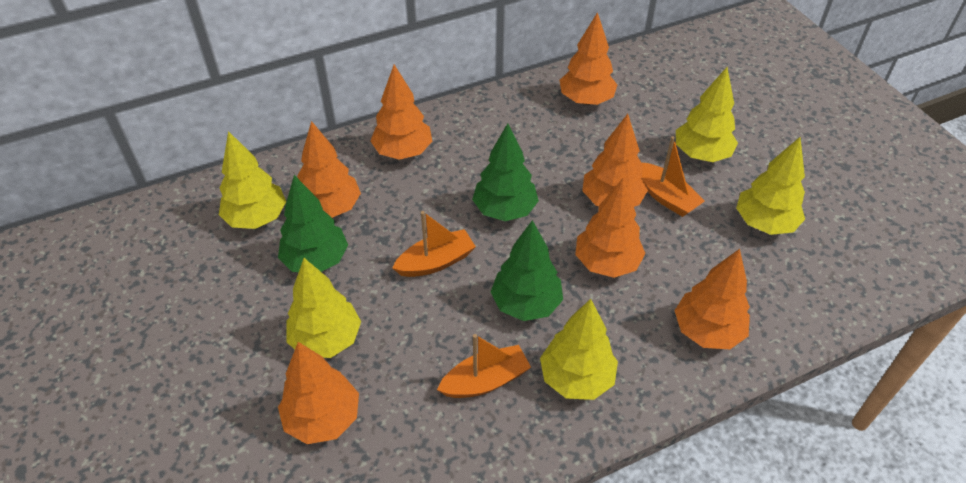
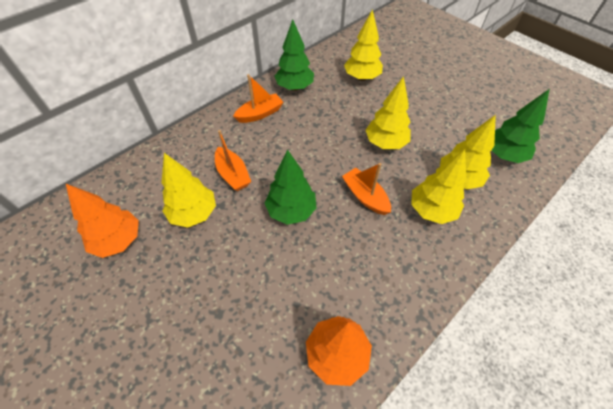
orange tree: [278,342,359,444] [297,121,361,218] [370,65,432,160] [559,12,617,105] [575,177,646,278] [582,114,648,207] [674,249,750,349] = 7 -> [66,184,139,258] [306,316,372,386] = 2

